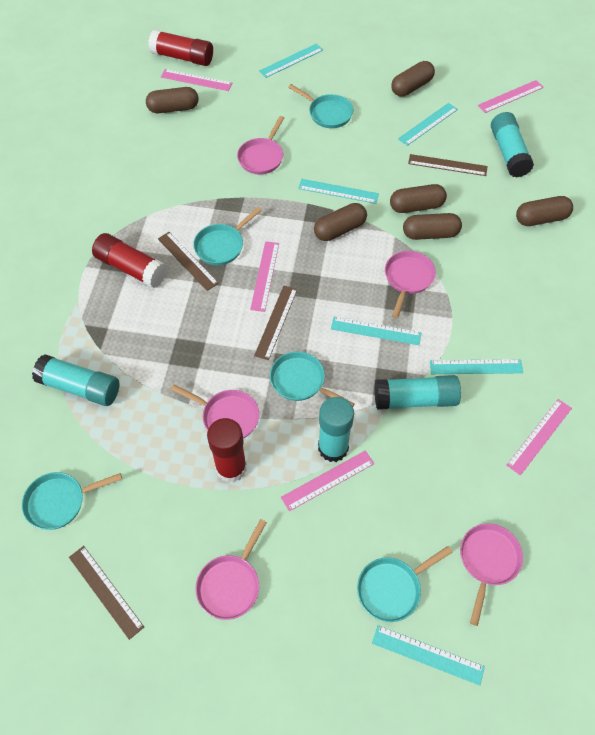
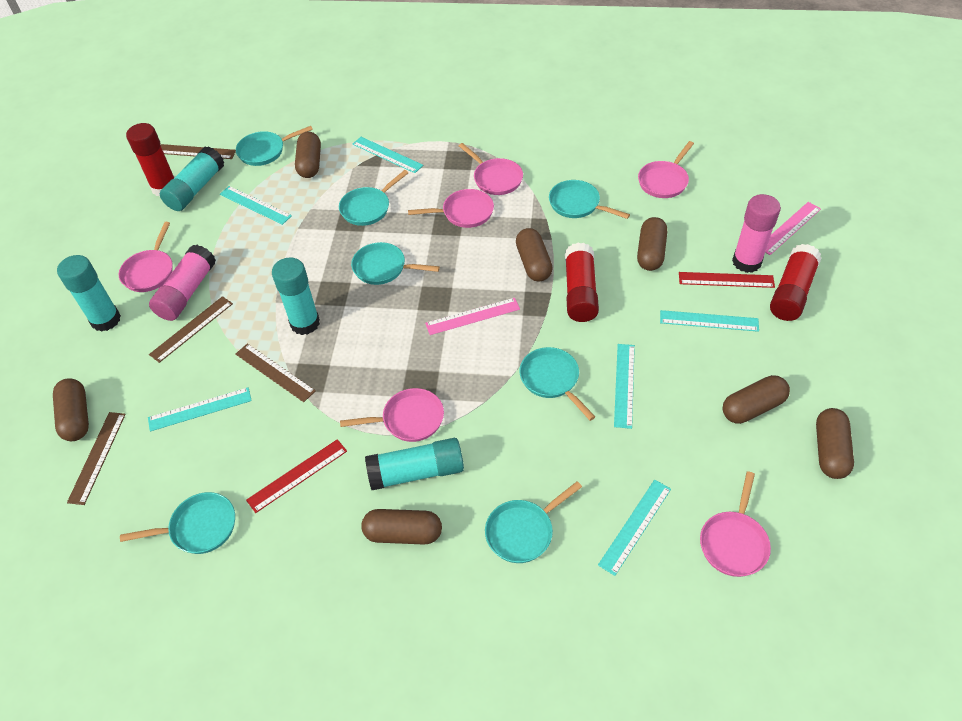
brown capsule: [146,87,199,113] [314,203,367,241] [390,184,447,213] [391,61,435,97] [403,213,462,240] [516,196,573,226] = 6 -> [53,378,89,441] [295,132,321,178] [361,509,442,544] [516,228,553,281] [637,217,667,271] [722,375,790,424] [816,408,854,479] = 7
pink glue stick: none = 0 -> [149,245,216,321] [732,194,781,273] = 2
pink pan: [171,385,259,438] [195,519,267,620] [237,116,284,174] [385,251,436,318] [460,523,523,626] = 5 -> [119,222,173,292] [340,388,444,442] [408,189,494,228] [459,143,523,195] [638,141,694,198] [700,471,771,577] = 6
pink ruler: [161,69,232,91] [250,241,279,312] [281,450,374,511] [478,80,544,113] [506,399,572,475] = 5 -> [425,298,520,335] [765,202,821,255] = 2
red ruler: none = 0 -> [246,439,347,513] [679,272,775,288] = 2
turquoise pan: [22,472,122,530] [193,207,262,265] [270,352,355,406] [288,84,353,128] [357,546,452,622] = 5 -> [120,492,235,554] [236,126,313,166] [339,170,408,226] [351,242,440,285] [485,481,582,563] [519,347,596,421] [549,180,630,219] = 7

